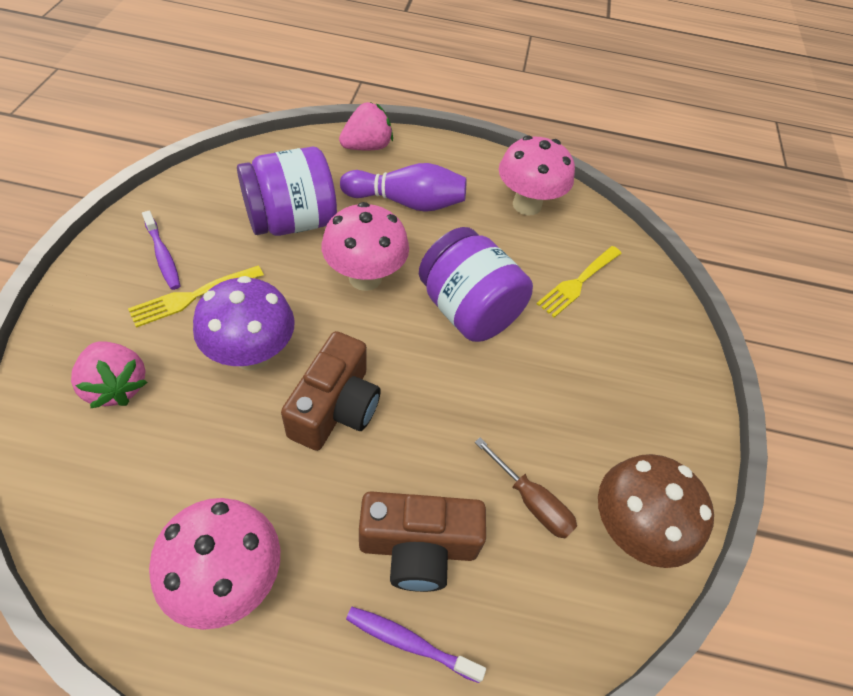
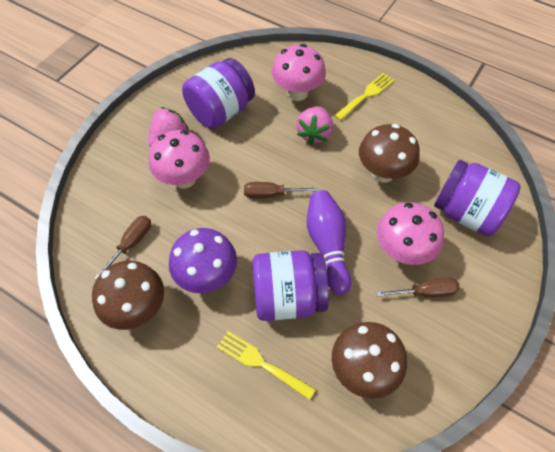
brown camera: [281,331,381,451] [359,491,486,592] = 2 -> none = 0
brown mushroom: [598,454,714,568] = 1 -> [92,261,164,330] [332,322,407,399] [359,124,420,183] = 3
brown screwdriver: [475,438,577,539] = 1 -> [95,216,151,279] [244,182,318,198] [376,278,460,297] = 3
purple jar: [237,147,337,236] [419,227,533,342] = 2 -> [182,58,255,129] [252,250,329,321] [434,160,521,237] = 3
purple toothbrush: [142,211,180,290] [346,607,486,683] = 2 -> none = 0

